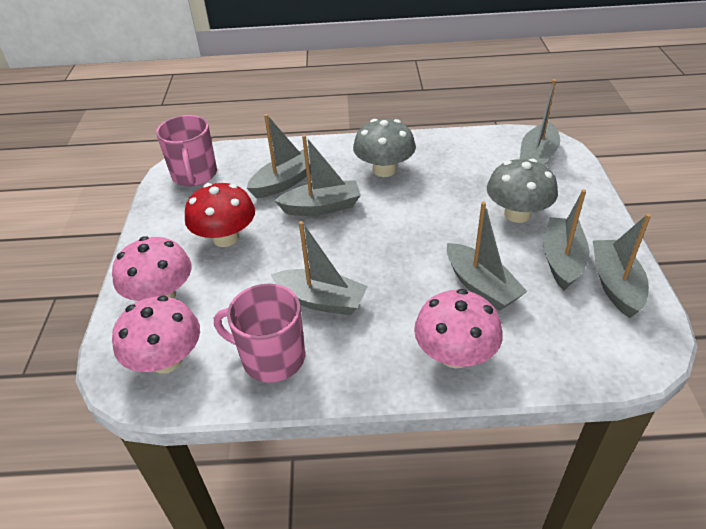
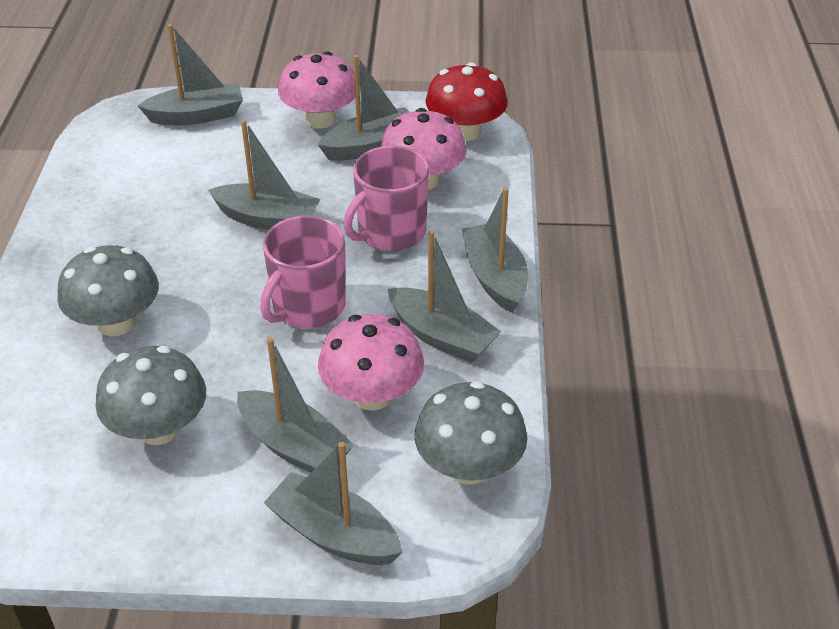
grey mushroom: [353,119,416,177] [487,159,558,223] = 2 -> [57,245,159,336] [96,346,206,445] [414,381,527,485] = 3

